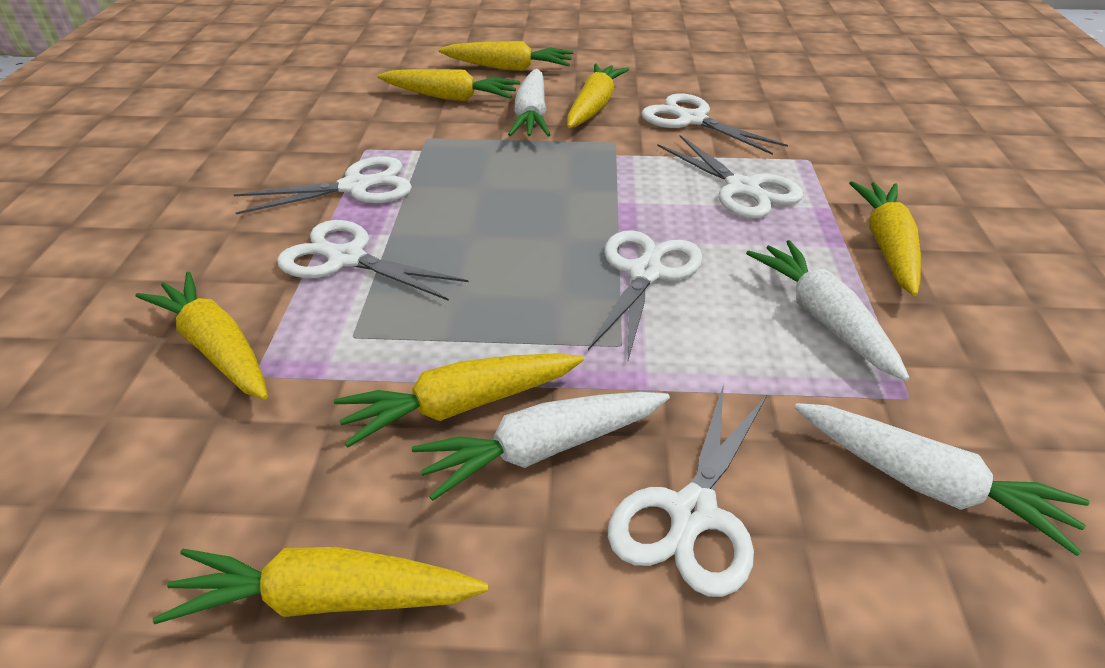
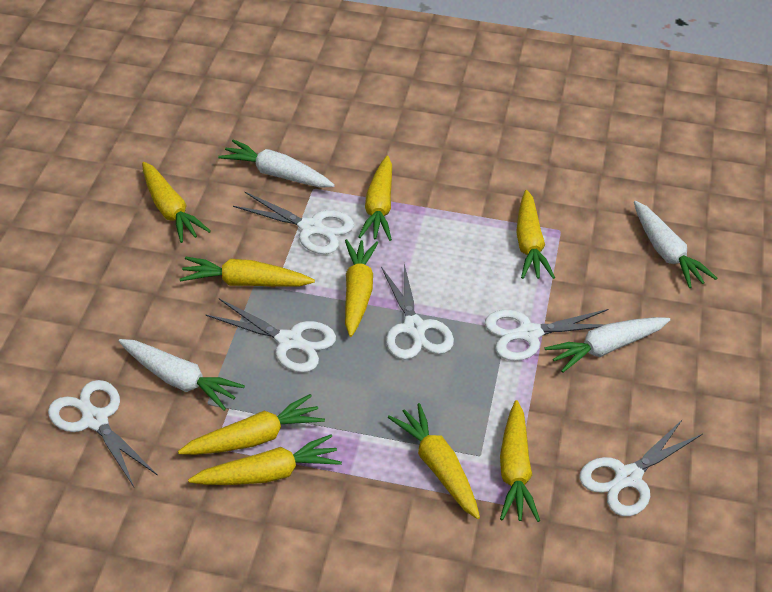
yellow carrot: [136,272,268,400] [153,547,489,624] [334,353,584,448] [377,69,520,101] [439,41,574,71] [567,64,629,128] [849,181,921,296] = 7 -> [142,162,211,243] [178,394,325,455] [180,257,315,287] [188,434,342,485] [345,239,378,337] [358,156,392,241] [388,403,480,519] [500,400,540,522] [516,190,555,279] = 9

